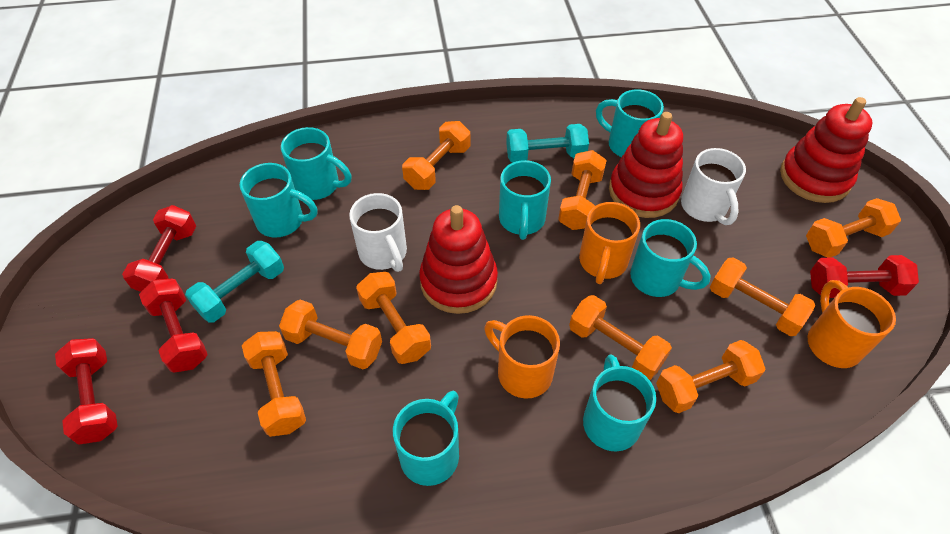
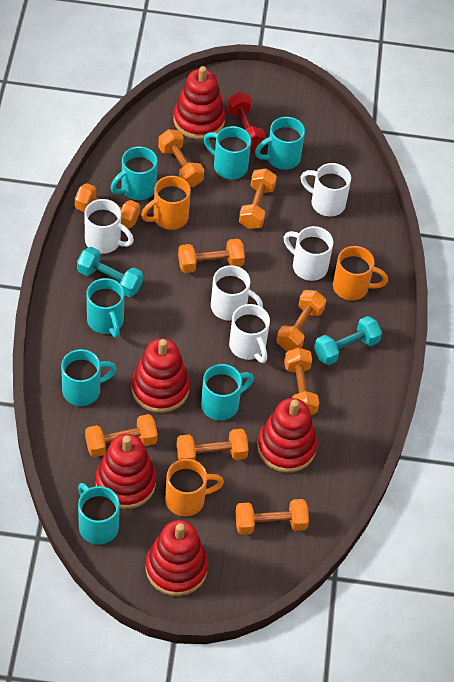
red dumbbell: [55,338,118,445] [122,205,196,292] [139,279,208,373] [810,255,919,298] = 4 -> [227,92,266,151] = 1
red stacking toy: [419,205,498,314] [609,112,683,218] [780,97,873,203] = 3 -> [96,434,156,509] [131,338,190,413] [145,520,208,596] [173,66,225,140] [257,398,317,473] = 5
white mug: [349,193,407,272] [681,148,746,225] = 2 -> [84,199,134,254] [211,265,263,321] [229,304,270,363] [284,226,333,281] [301,163,351,216] = 5

